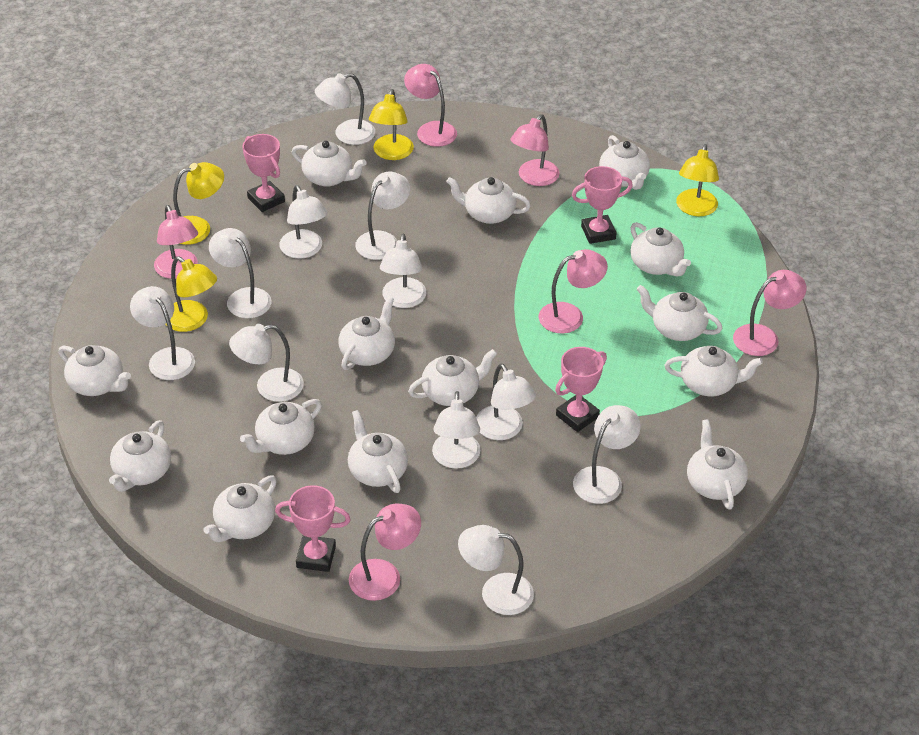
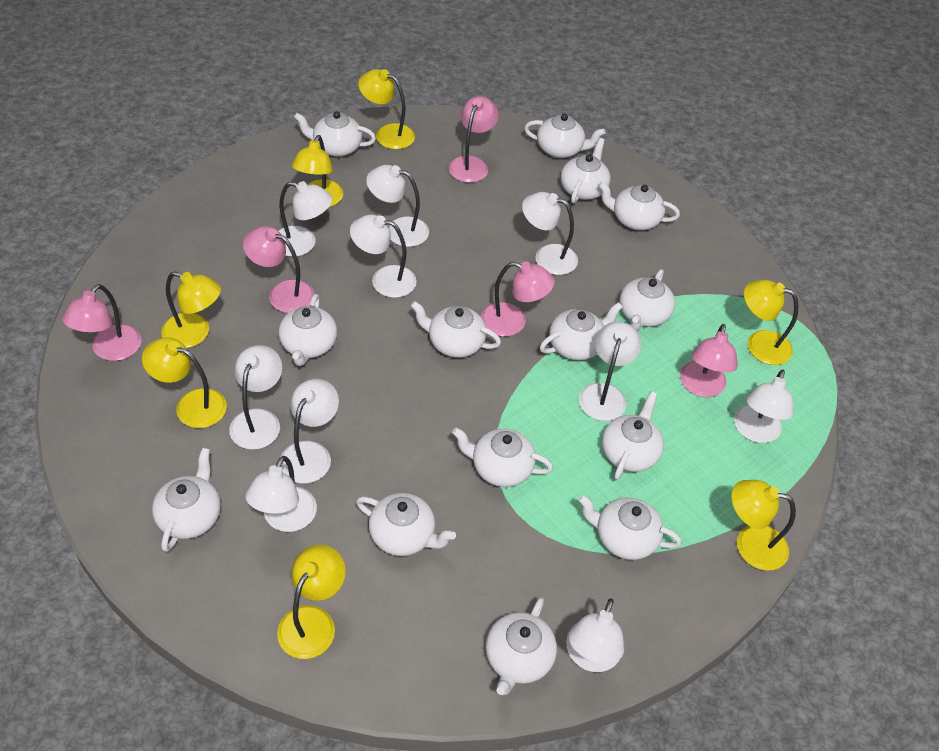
pink lamp: [154,205,198,279] [349,504,421,601] [404,64,457,147] [510,114,560,186] [539,249,608,334] [733,270,807,356] = 6 -> [62,284,142,361] [243,226,314,313] [449,96,499,183] [481,262,555,337] [680,324,738,397] = 5
pink trophy: [243,134,285,212] [275,485,351,572] [555,347,607,432] [572,166,633,244] = 4 -> none = 0
white lamp: [130,286,195,380] [209,228,271,318] [229,324,304,402] [279,185,328,259] [315,73,375,145] [355,172,410,260] [380,233,426,308] [432,391,480,469] [458,525,534,615] [476,363,536,440] [573,405,641,504] = 11 -> [229,345,282,450] [245,456,317,532] [279,181,332,257] [281,379,339,484] [350,215,417,298] [366,165,429,247] [522,192,578,275] [566,598,624,672] [579,321,642,421] [734,370,794,443] = 10
yellow lamp: [165,256,217,332] [173,162,224,245] [369,89,414,160] [676,144,719,216] = 4 -> [142,337,227,428] [161,271,221,348] [277,544,346,659] [292,135,343,207] [358,69,415,149] [731,480,796,571] [744,280,798,365] = 7

